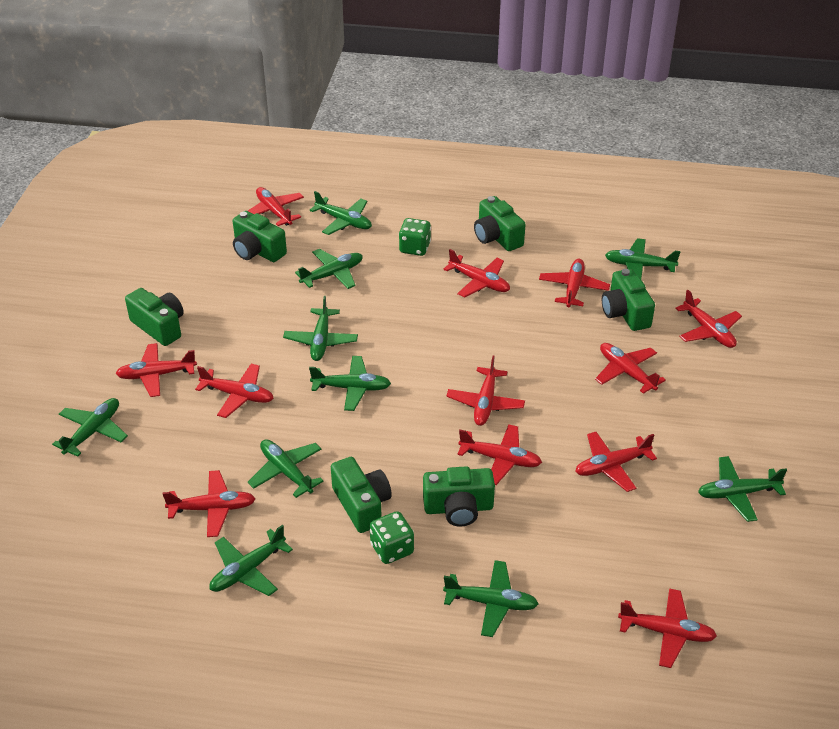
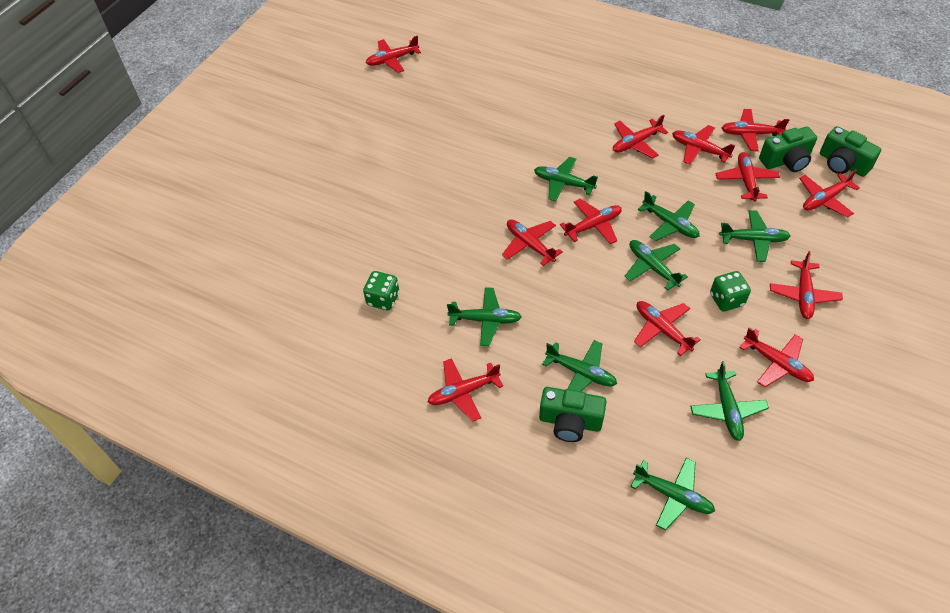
green camera: [125,288,184,346] [233,211,287,262] [331,457,392,533] [423,466,495,527] [474,196,526,251] [602,269,655,331] = 6 -> [539,387,606,442] [759,127,817,172] [820,126,881,177] = 3
green plane: [52,398,128,457] [210,525,293,596] [248,439,324,498] [283,296,358,361] [295,249,363,289] [309,356,391,411] [310,191,372,235] [443,560,539,637] [605,238,680,279] [698,456,787,522] = 10 -> [447,287,521,346] [534,157,598,201] [542,340,617,391] [625,240,688,291] [631,458,715,531] [638,191,700,241] [690,361,769,441] [719,210,790,262] = 8

